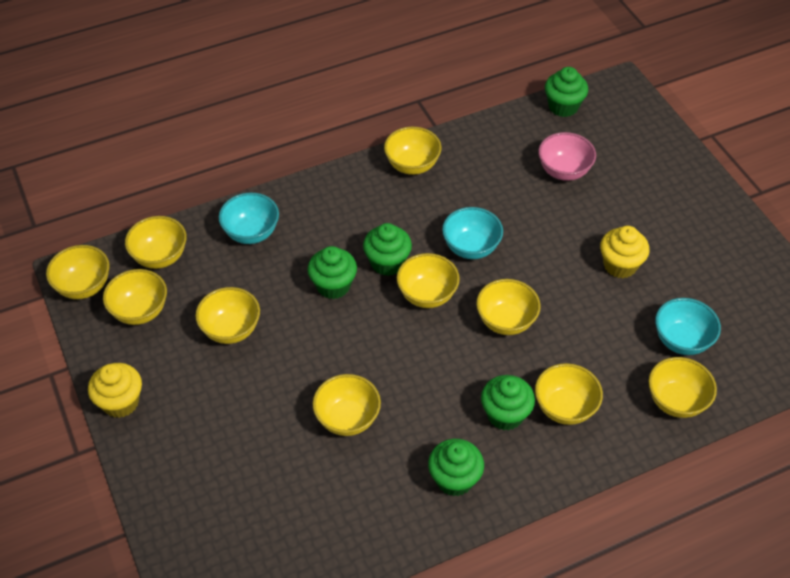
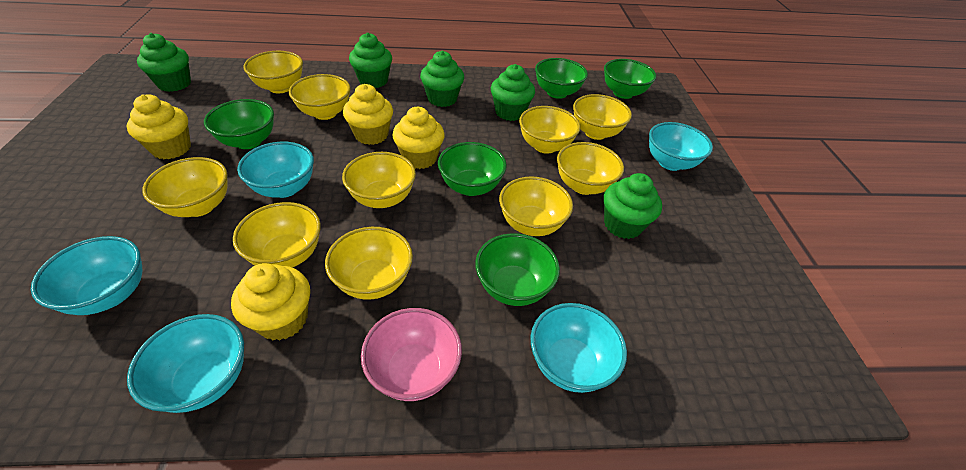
green bowl: none = 0 -> [204,99,274,149] [438,142,507,196] [475,233,560,306] [535,58,588,99] [604,59,656,99] = 5
turquoise bowl: [219,193,279,244] [442,207,503,259] [655,298,721,355] = 3 -> [31,236,142,315] [127,314,244,413] [237,142,314,198] [531,303,627,393] [649,122,713,171] = 5
yellow cupcake: [88,363,142,418] [600,226,650,278] = 2 -> [126,94,191,159] [231,263,310,341] [343,84,393,145] [392,107,445,169] = 4

